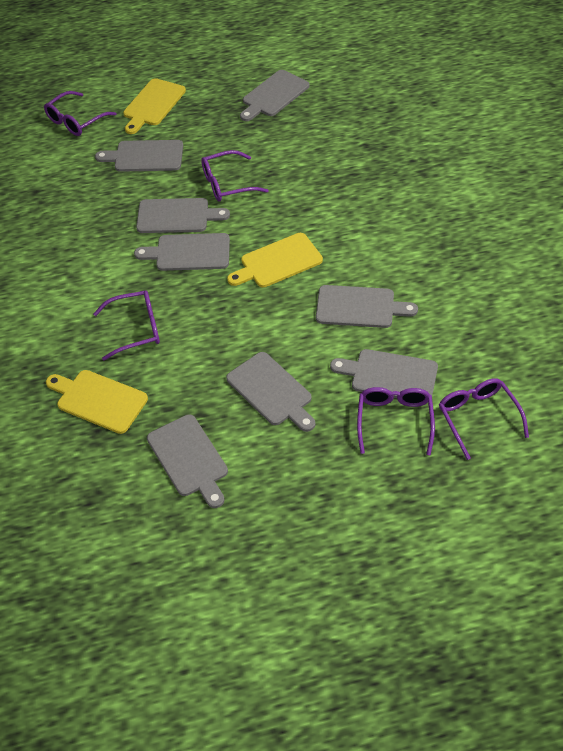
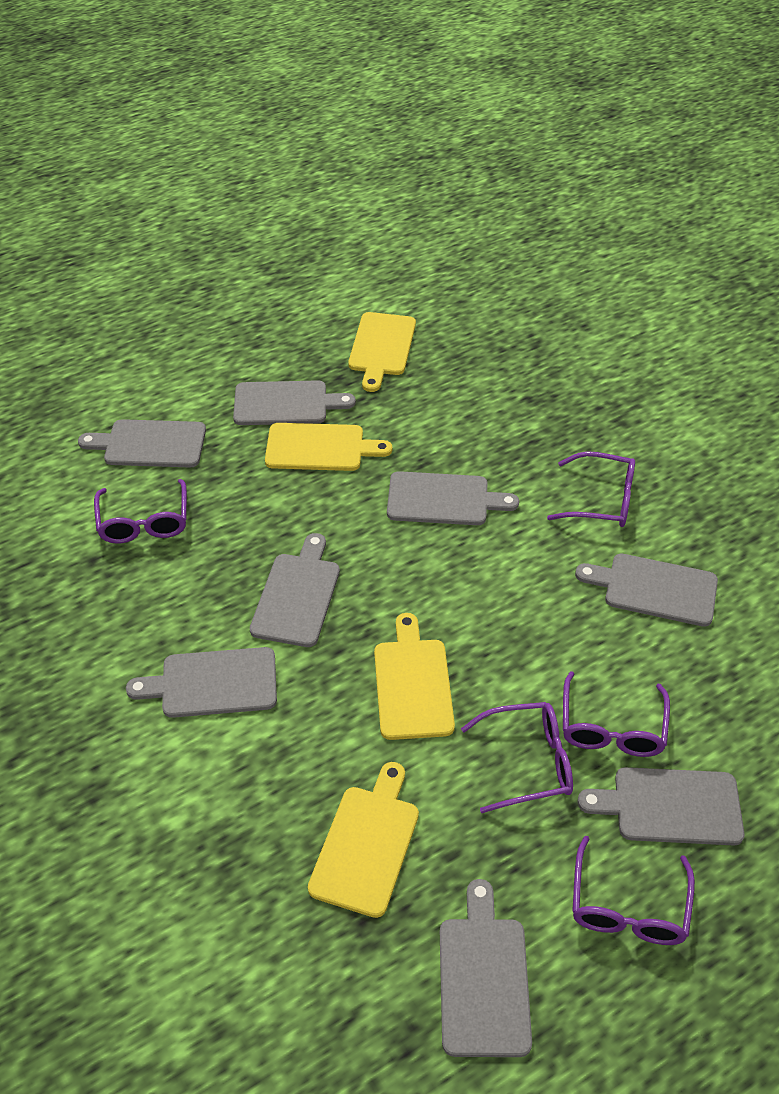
yellow cutting board: [46,370,148,434] [123,78,186,134] [227,233,323,287] = 3 -> [265,423,392,471] [308,762,419,918] [348,312,416,392] [374,613,455,740] = 4

